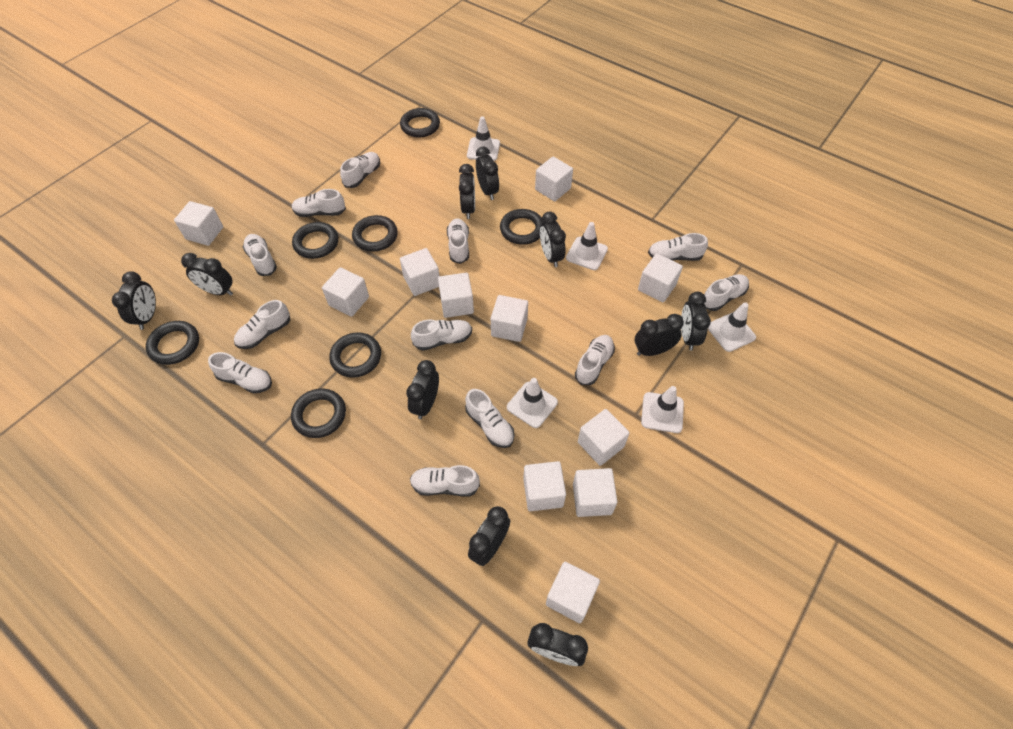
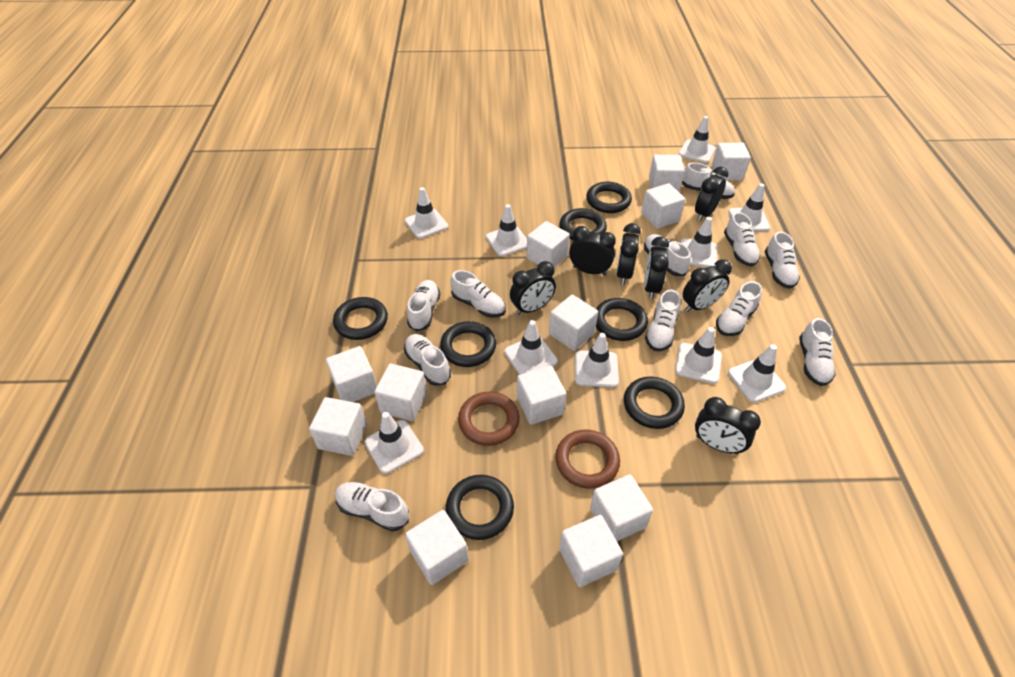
black clock: [112,271,156,330] [181,253,233,295] [406,360,439,419] [459,164,475,219] [468,506,510,566] [476,147,499,200] [527,623,588,666] [540,212,566,267] [635,314,684,356] [681,292,711,350] = 10 -> [510,261,556,315] [569,226,616,276] [616,223,641,285] [644,237,669,299] [683,259,732,312] [695,166,728,221] [695,397,761,454] = 7
brown ring: none = 0 -> [458,392,520,446] [555,430,620,489] = 2
white cube: [174,201,223,246] [322,267,369,317] [400,248,439,296] [438,273,474,318] [491,295,528,342] [523,461,566,511] [535,157,573,201] [546,562,600,623] [573,468,617,517] [578,409,630,466] [638,253,683,303] = 11 -> [309,397,367,456] [326,346,377,402] [374,364,427,421] [405,510,469,585] [517,366,566,425] [526,221,570,267] [549,295,598,351] [559,515,623,587] [590,474,653,541] [641,183,685,229] [649,155,685,192] [712,143,751,180] = 12
white shoe: [208,352,272,393] [234,300,290,349] [243,234,277,276] [292,189,346,217] [340,152,380,188] [410,465,480,497] [411,320,472,351] [447,219,469,264] [465,389,514,448] [575,335,615,385] [648,233,708,261] [704,274,749,311] = 12 -> [335,482,409,531] [404,334,451,386] [407,280,440,331] [451,270,506,317] [644,234,691,276] [645,290,681,351] [682,163,735,199] [716,281,762,336] [724,212,761,267] [765,231,800,289] [799,318,836,386] = 11
white traffic cone: [467,116,500,161] [507,378,558,428] [566,222,608,270] [641,386,684,433] [708,303,756,352] = 5 -> [364,412,424,474] [405,187,448,239] [486,204,527,256] [504,320,558,375] [575,333,619,387] [675,327,722,384] [679,116,716,163] [680,217,717,268] [728,183,770,232] [728,344,786,403] = 10

